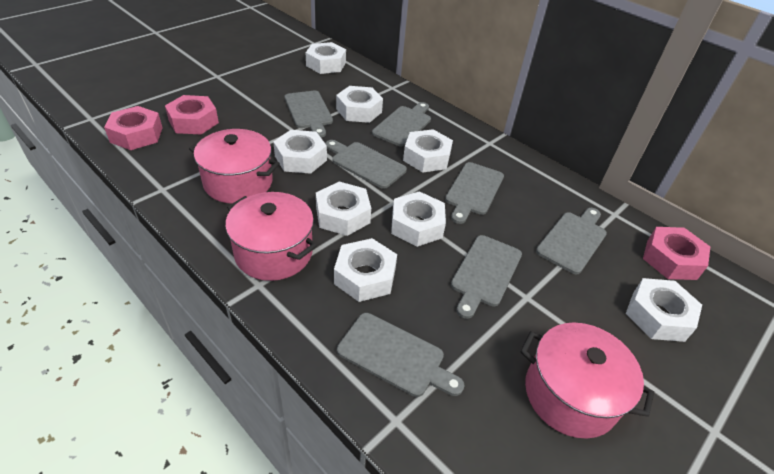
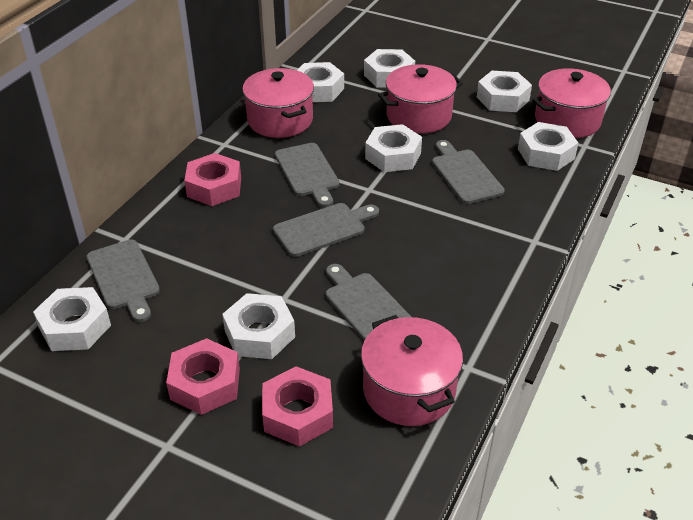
grey cutting board: [285,91,333,138] [325,140,407,189] [337,313,465,397] [372,102,431,146] [445,162,504,224] [451,235,522,319] [536,208,607,274] = 7 -> [87,239,160,322] [273,203,379,257] [275,143,340,208] [326,264,411,341] [432,140,505,204] = 5
pink pot: [189,129,280,204] [225,192,317,281] [520,322,654,438] = 3 -> [242,68,314,138] [361,315,463,426] [378,64,463,134] [532,68,613,138] = 4
white nut: [273,130,327,174] [306,42,346,74] [316,182,371,236] [334,238,397,302] [336,86,383,123] [391,191,446,247] [403,129,453,173] [626,278,702,342] = 8 -> [33,287,111,351] [222,293,295,359] [297,62,344,102] [364,49,415,88] [365,124,422,172] [477,71,532,112] [518,122,578,171] = 7

